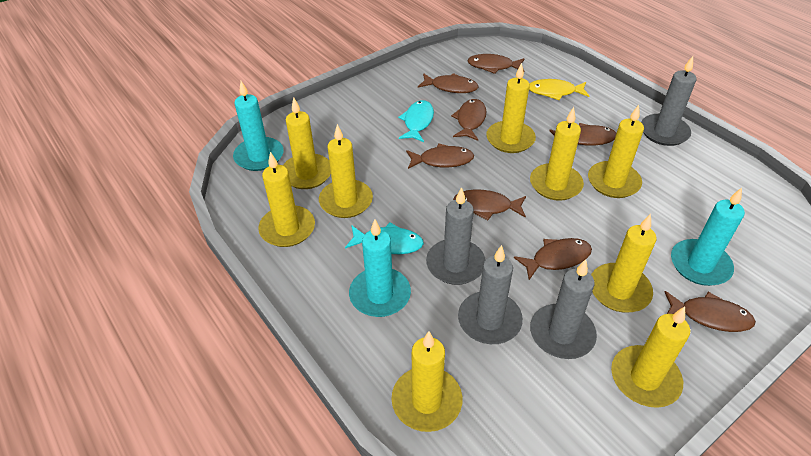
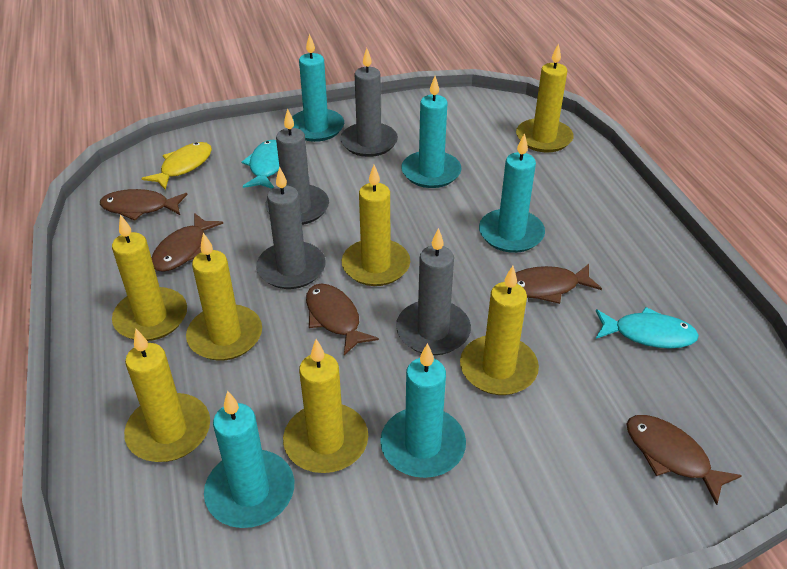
brown fish: [406,144,474,169] [418,73,479,93] [451,99,487,141] [453,189,526,220] [467,54,525,74] [514,238,592,280] [549,123,616,146] [665,291,756,332] = 8 -> [100,189,188,221] [152,213,223,272] [306,284,379,355] [516,264,602,304] [627,415,742,505] = 5
turquoise candle: [233,81,284,171] [349,219,411,317] [671,188,745,286] = 3 -> [204,391,294,528] [292,34,344,142] [380,343,466,478] [401,76,461,188] [479,133,545,253] = 5
yellow candle: [258,152,315,247] [283,97,331,189] [319,124,373,218] [391,331,463,432] [486,63,536,153] [530,107,584,201] [588,105,644,198] [591,214,657,312] [611,307,690,408] = 9 -> [112,215,187,341] [124,329,210,462] [186,233,262,361] [283,339,368,473] [342,165,410,286] [460,266,539,395] [516,43,574,152] = 7

